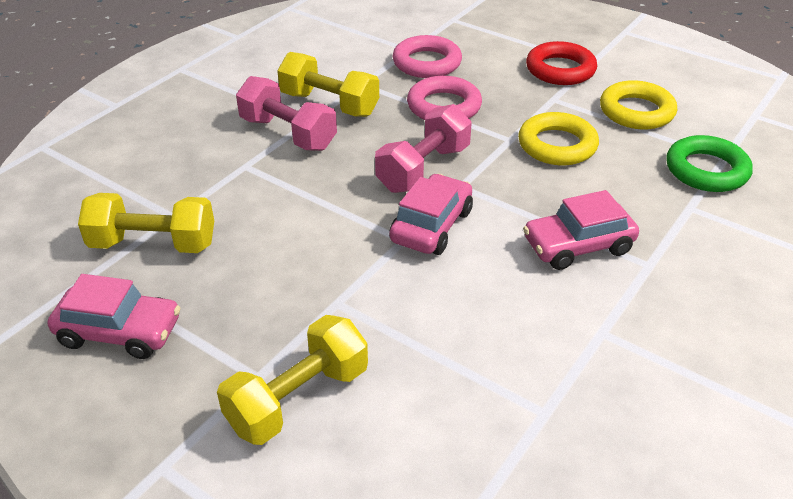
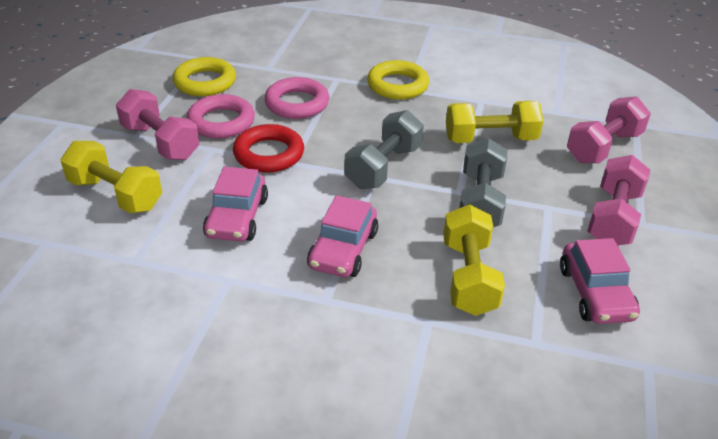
green ring: [666,135,753,192] = 1 -> none = 0
grey dumbbell: none = 0 -> [345,110,424,189] [459,138,507,227] = 2
pink dumbbell: [236,76,337,151] [375,104,472,193] = 2 -> [116,89,199,160] [567,96,651,163] [587,155,650,245] = 3

